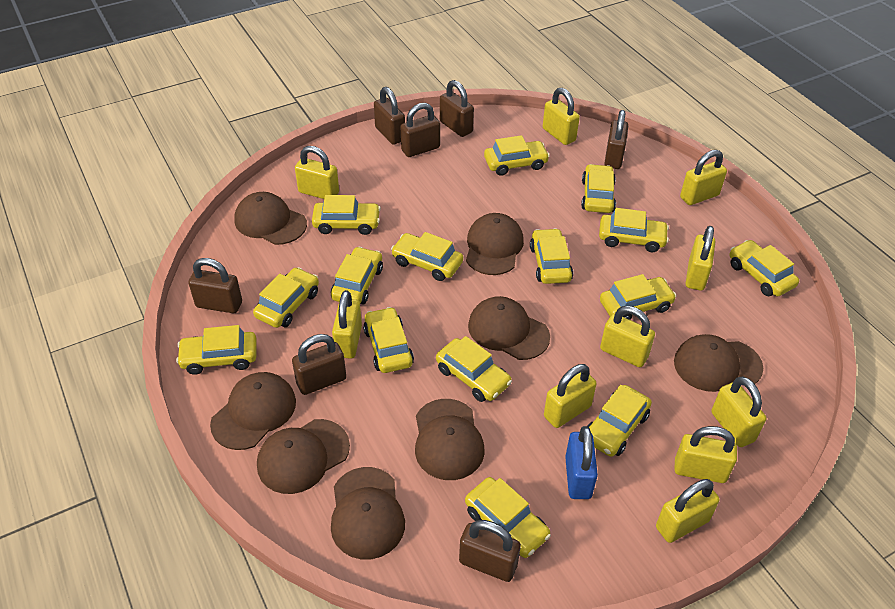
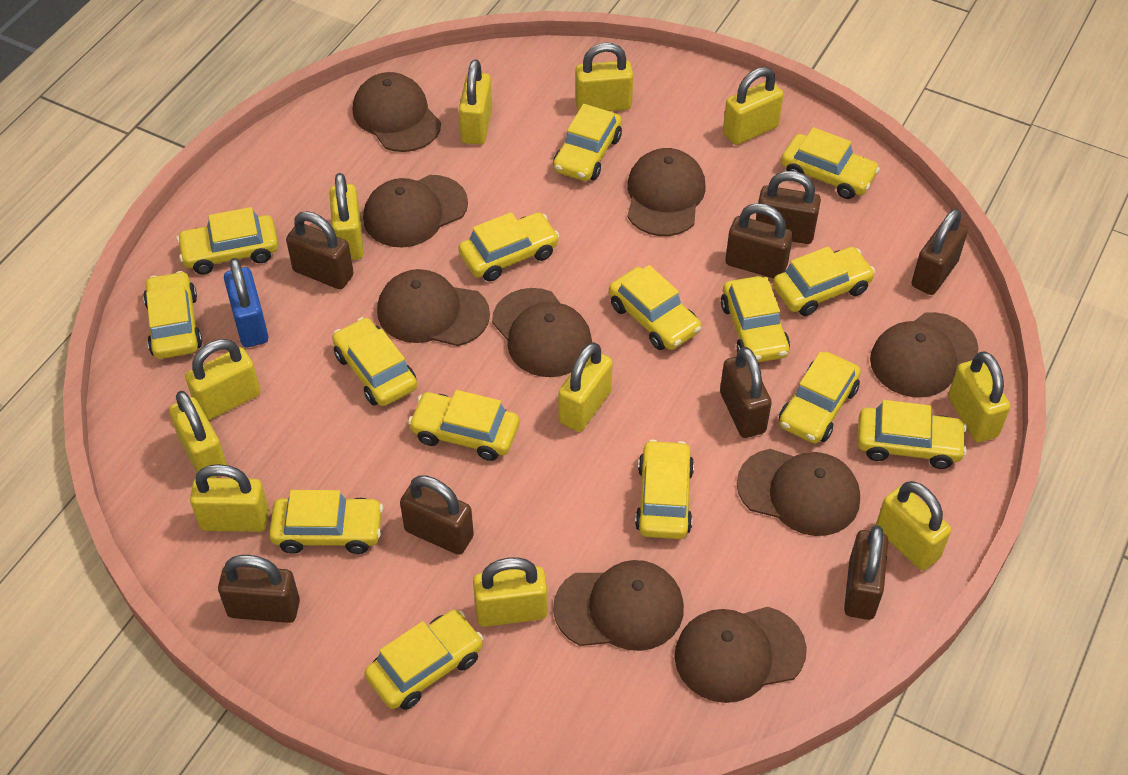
brown cap: [210,372,296,450] [234,192,307,245] [257,419,350,494] [331,467,405,559] [415,399,485,480] [466,213,524,275] [468,296,550,360] [674,334,763,392] = 8 -> [353,72,441,152] [363,175,468,247] [377,269,490,346] [492,288,592,377] [553,560,684,651] [627,148,706,236] [675,607,807,703] [737,449,860,536] [870,312,979,397] = 9
brown padlock: [188,258,242,313] [292,334,346,395] [374,87,405,145] [401,103,440,157] [440,80,474,137] [459,520,521,582] [604,110,628,169] = 7 -> [218,555,300,623] [286,211,354,289] [400,475,474,555] [720,347,772,438] [726,203,793,278] [756,171,821,244] [844,525,888,620] [912,209,968,295] = 8
yellow padlock: [295,146,339,199] [332,290,362,359] [543,88,580,145] [544,364,597,428] [600,306,655,367] [656,479,719,543] [674,426,737,483] [680,150,727,205] [686,226,715,291] [711,376,766,447] = 10 -> [169,391,227,478] [185,339,261,420] [190,464,269,532] [329,173,364,260] [459,59,492,145] [473,557,548,627] [558,342,613,432] [575,43,633,111] [723,67,783,145] [876,481,951,571] [948,351,1010,442] = 11

